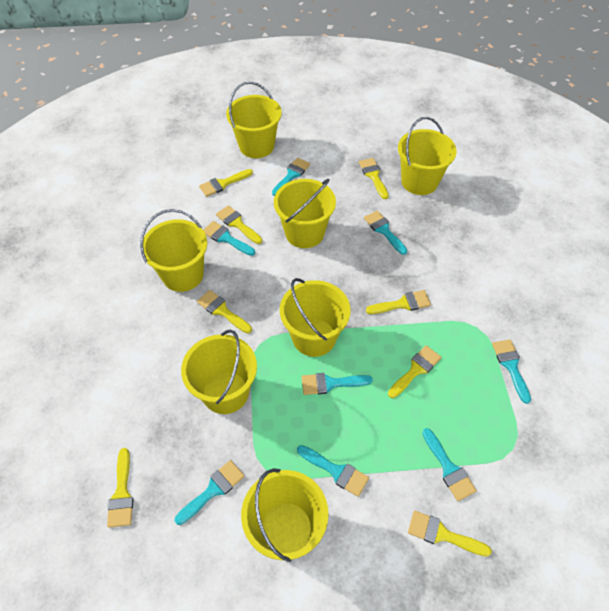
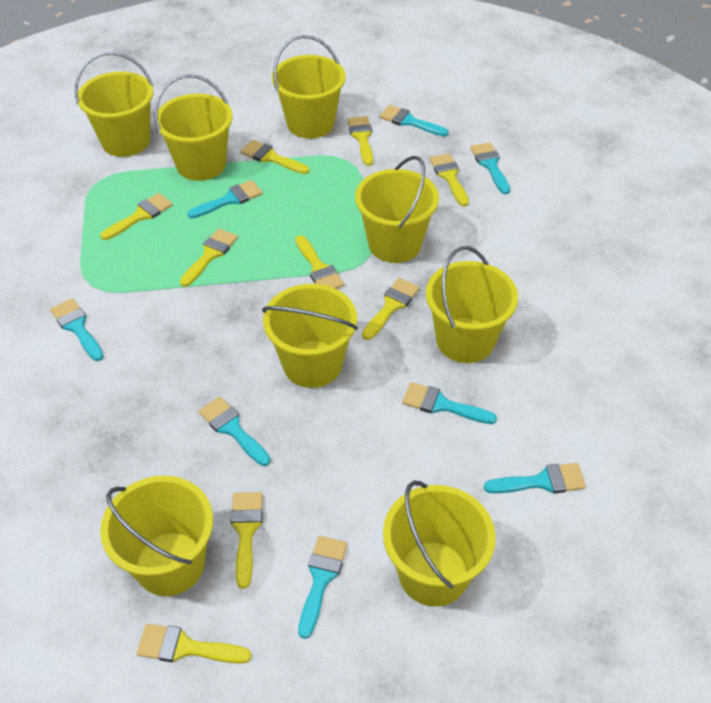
yellow brush: [107,448,133,528] [197,290,252,333] [199,169,253,197] [216,205,262,244] [359,158,389,199] [366,290,431,314] [388,345,442,398] [408,511,492,557] = 8 -> [100,193,173,240] [137,624,252,664] [180,228,238,287] [230,492,263,589] [240,140,309,174] [295,235,344,289] [347,116,373,166] [362,278,420,340] [429,153,469,206] = 9
yellow bucket: [140,209,207,292] [181,330,257,414] [226,82,282,158] [241,468,328,562] [274,179,336,248] [280,278,351,357] [398,117,457,195] = 7 -> [75,52,153,157] [100,476,213,596] [154,74,233,181] [262,284,358,388] [272,35,346,139] [355,156,439,263] [383,480,496,607] [426,246,518,363] = 8

